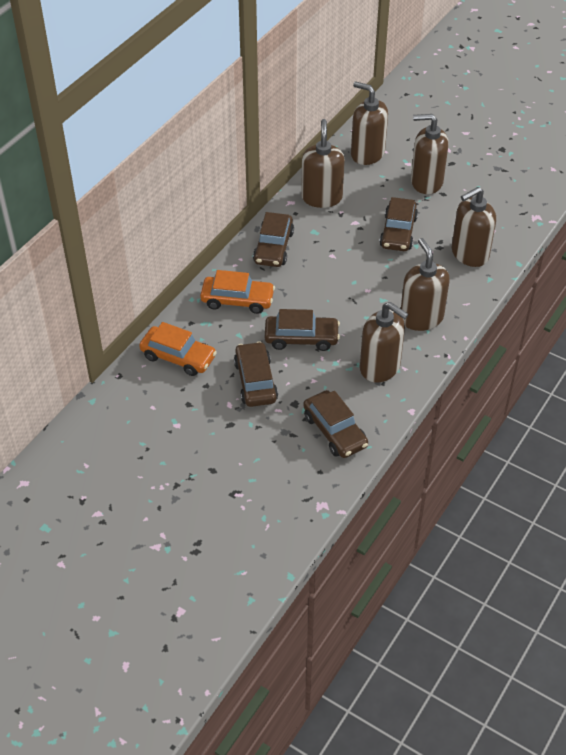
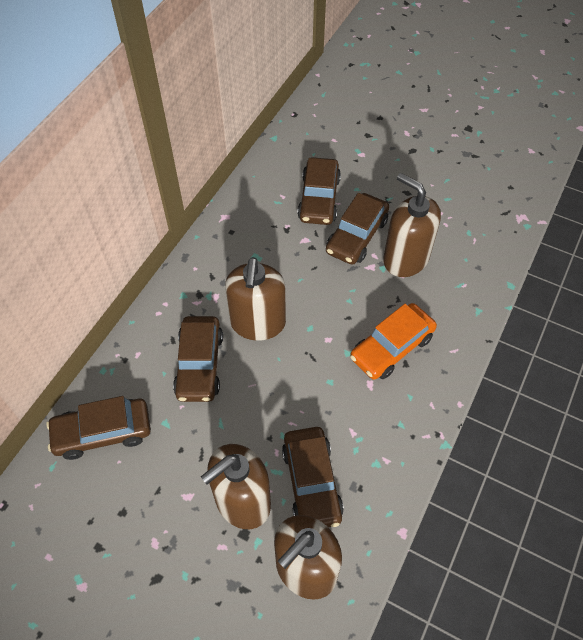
brown soap dispenser: [301,119,345,208] [351,81,388,165] [360,302,408,382] [401,238,450,331] [411,114,449,194] [452,187,496,267] = 6 -> [201,444,271,529] [225,257,286,341] [274,515,342,600] [383,173,441,277] = 4
orange car: [139,322,217,376] [200,270,275,314] = 2 -> [350,303,437,380] = 1

